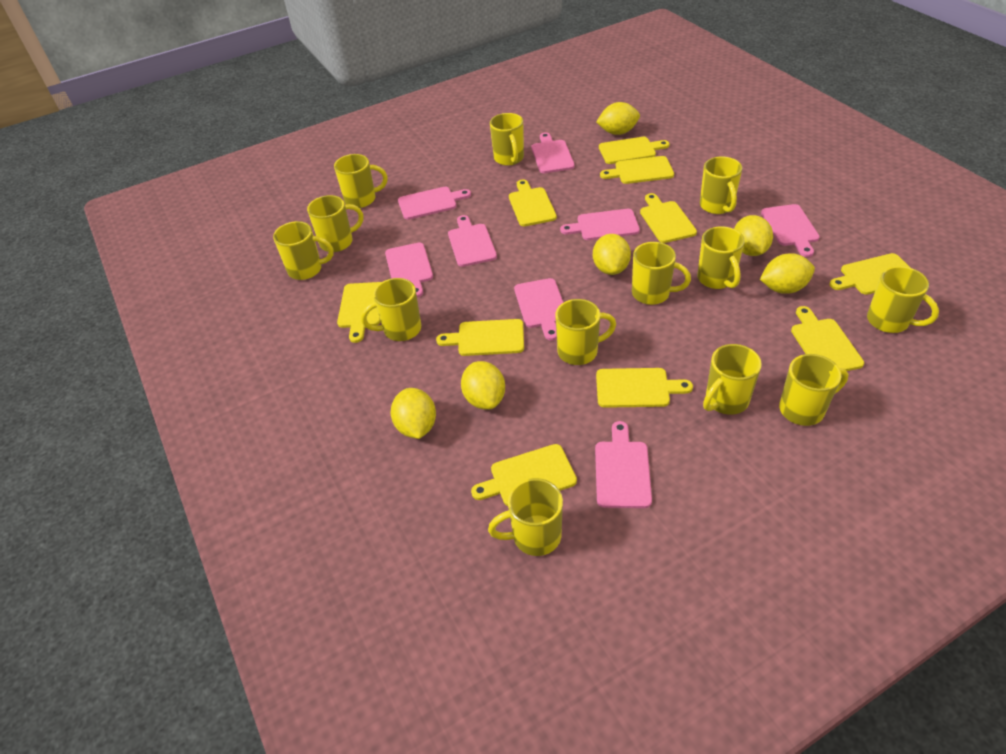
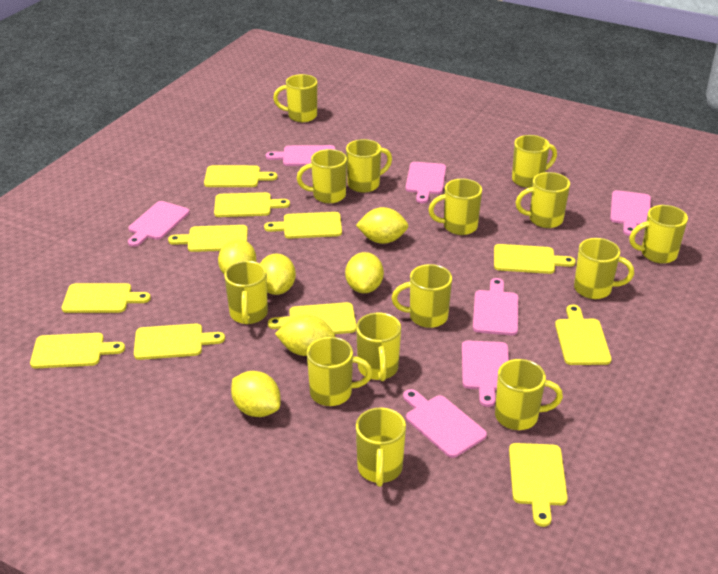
pink cutting board: [385,242,433,298] [398,187,471,220] [448,215,497,267] [514,278,564,341] [531,132,575,173] [560,209,640,240] [595,421,652,508] [761,204,820,257] = 8 -> [128,201,189,247] [266,145,335,166] [403,389,487,458] [405,162,446,203] [462,341,509,407] [473,278,518,335] [610,190,651,236] = 7
yellow cutting board: [337,282,381,343] [436,319,524,356] [471,444,577,506] [509,179,557,226] [596,368,693,408] [599,137,669,164] [600,156,674,184] [640,193,697,243] [791,306,864,371] [830,253,910,295] = 10 -> [30,333,125,368] [62,283,151,313] [134,324,225,360] [168,225,248,252] [204,165,278,187] [214,192,290,217] [264,212,342,238] [268,302,356,334] [494,244,576,274] [509,443,568,527] [555,305,612,365] = 11
yellow mug: [273,221,334,280] [307,195,363,252] [334,154,387,208] [361,278,421,341] [488,478,563,556] [490,113,524,166] [555,299,616,365] [632,242,691,305] [697,226,745,289] [700,157,742,214] [703,344,762,415] [779,354,848,426] [867,266,939,333] = 13 -> [224,261,268,324] [273,74,317,122] [297,149,347,203] [307,337,373,406] [346,139,392,193] [356,313,401,381] [356,407,406,487] [391,264,452,328] [428,179,482,235] [495,359,563,430] [512,135,557,188] [516,172,570,228] [574,238,634,299] [629,205,688,264] = 14

